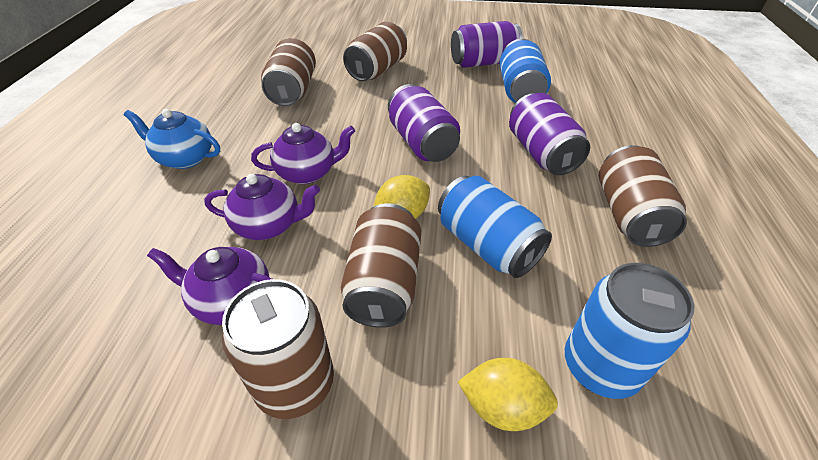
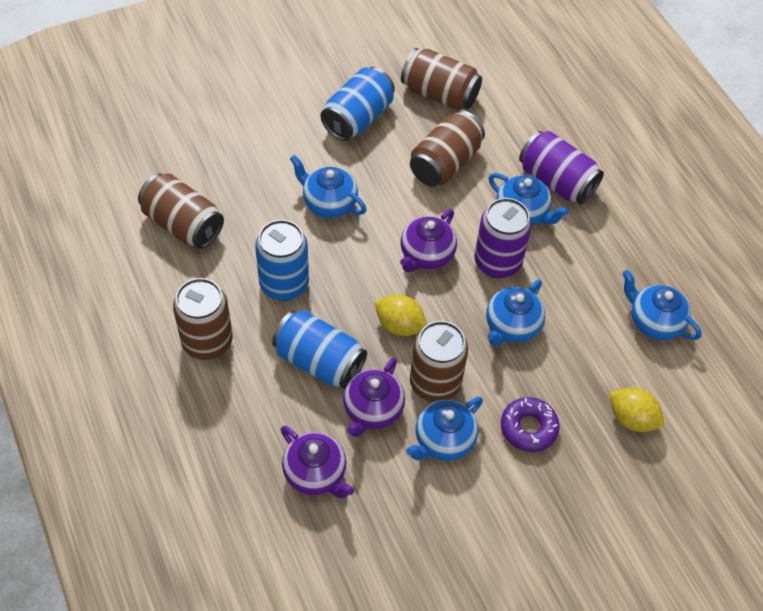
blue teapot: [124,109,220,169] = 1 -> [290,155,367,218] [406,397,483,461] [486,280,545,346] [489,173,569,225] [622,270,702,340] = 5
purple can: [388,84,460,162] [451,21,523,68] [509,93,590,175] = 3 -> [474,198,532,278] [519,131,604,205] = 2
purple donut: none = 0 -> [501,397,560,452] = 1

